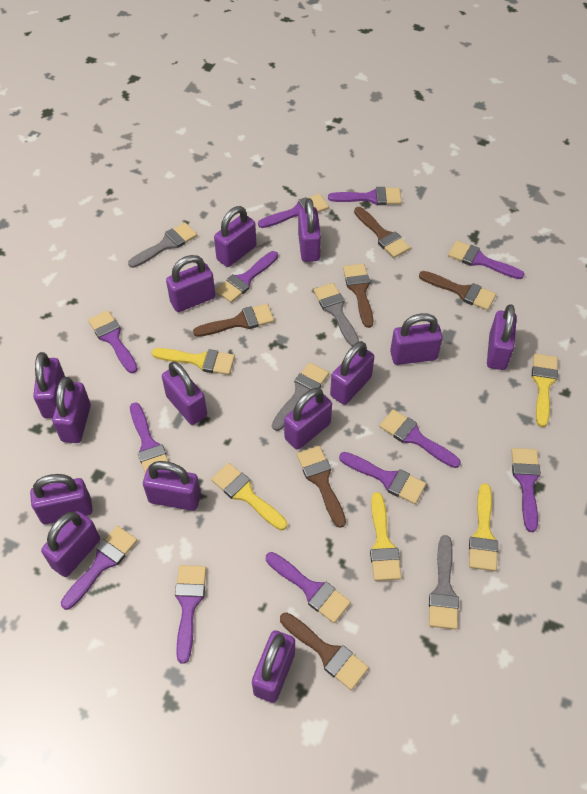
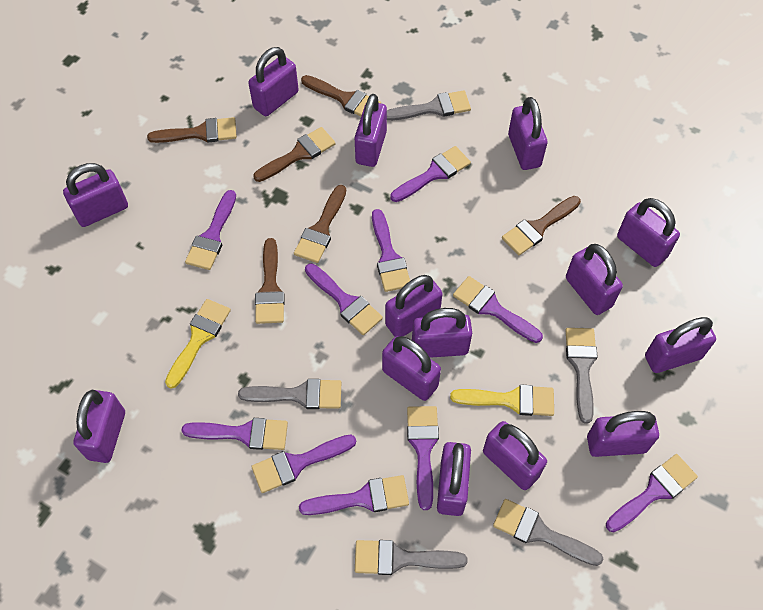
grey brush: [128,222,197,268] [272,362,329,431] [313,283,359,346] [429,535,459,629] = 4 -> [238,379,341,409] [355,540,468,575] [387,90,471,121] [493,499,603,566] [565,328,598,424] = 5
purple brush: [61,526,137,610] [88,310,138,373] [130,402,169,473] [175,565,206,664] [216,251,278,303] [258,194,329,228] [266,552,351,623] [328,187,402,205] [339,452,426,504] [379,409,461,468] [448,241,524,279] [511,448,541,532] = 12 -> [181,418,288,450] [185,190,236,270] [251,434,356,493] [299,475,409,515] [305,263,383,335] [372,209,410,292] [390,146,471,202] [407,406,439,510] [453,276,543,343] [606,454,698,532] = 10
yellow brush: [152,348,235,375] [211,463,287,530] [370,492,401,581] [469,483,498,571] [532,353,558,427] = 5 -> [165,299,231,388] [450,385,554,416] = 2

